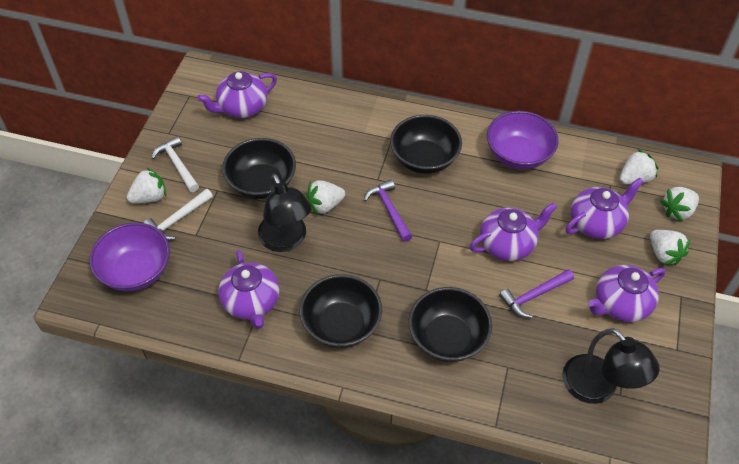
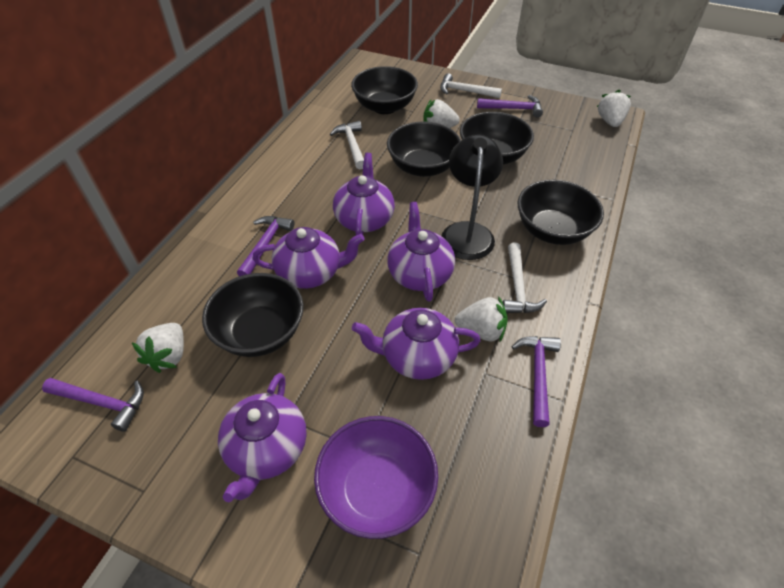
black bowl: [222,138,296,199] [300,274,382,348] [390,115,462,174] [409,287,492,362] = 4 -> [202,273,304,357] [351,66,418,114] [387,122,461,177] [460,112,534,164] [518,180,604,245] = 5
black lamp: [258,174,312,252] [562,328,660,404] = 2 -> [442,134,503,260] = 1
purple bowl: [89,222,170,291] [487,111,559,170] = 2 -> [314,416,438,539] = 1
purple hammer: [364,180,412,242] [499,269,574,318] = 2 -> [42,378,144,432] [237,216,294,276] [477,95,543,117] [512,336,561,427] = 4
white hammer: [144,189,213,241] [152,136,199,192] = 2 -> [330,121,364,169] [440,73,502,98] [503,243,547,313] = 3
white strawberry: [127,168,166,203] [306,180,345,215] [620,149,658,185] [650,230,691,265] [660,187,699,222] = 5 -> [131,323,184,373] [423,99,460,128] [455,296,508,341] [597,90,631,127] = 4

